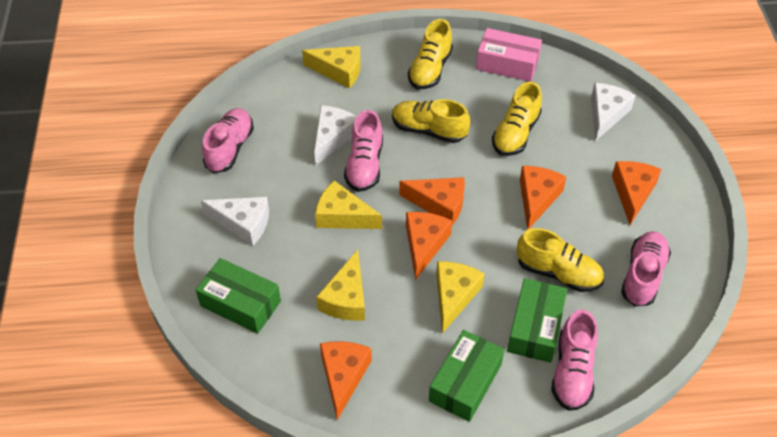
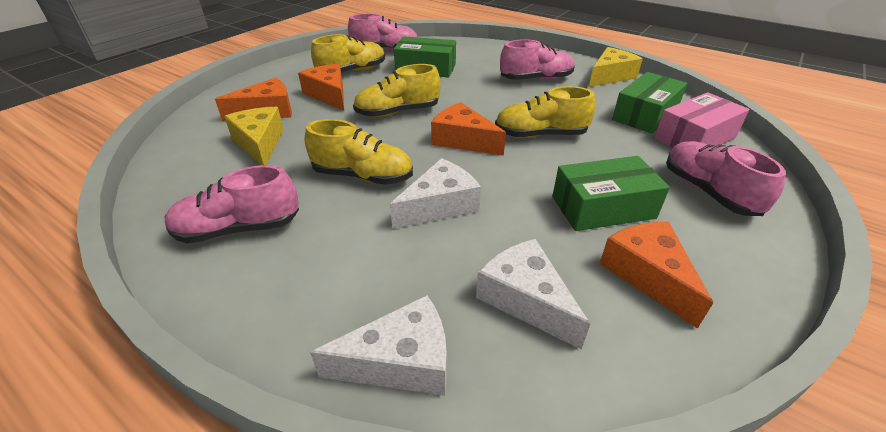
orange cheese: [320,341,372,420] [399,177,465,225] [406,212,452,280] [520,166,566,230] [612,161,661,225] = 5 -> [215,78,292,121] [298,63,344,111] [431,102,506,156] [599,222,713,329] = 4
yellow cheese: [302,46,361,89] [315,181,382,229] [316,250,365,321] [436,261,485,334] = 4 -> [224,107,284,165] [589,47,643,87] = 2

